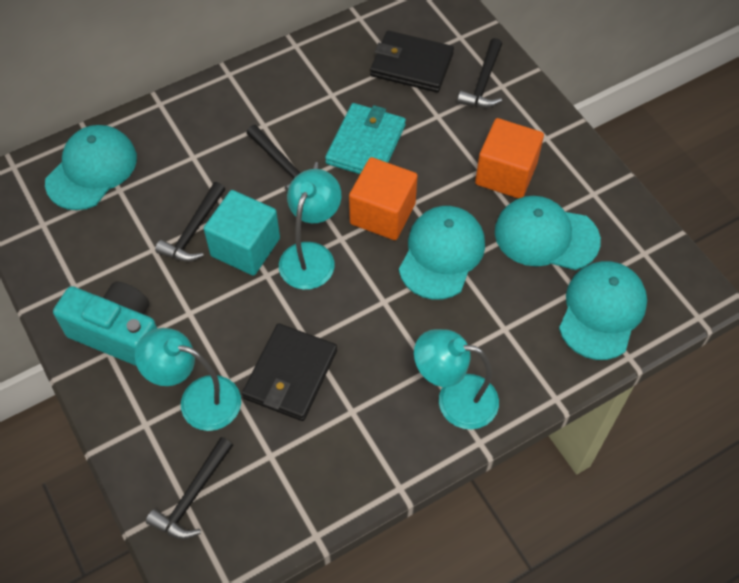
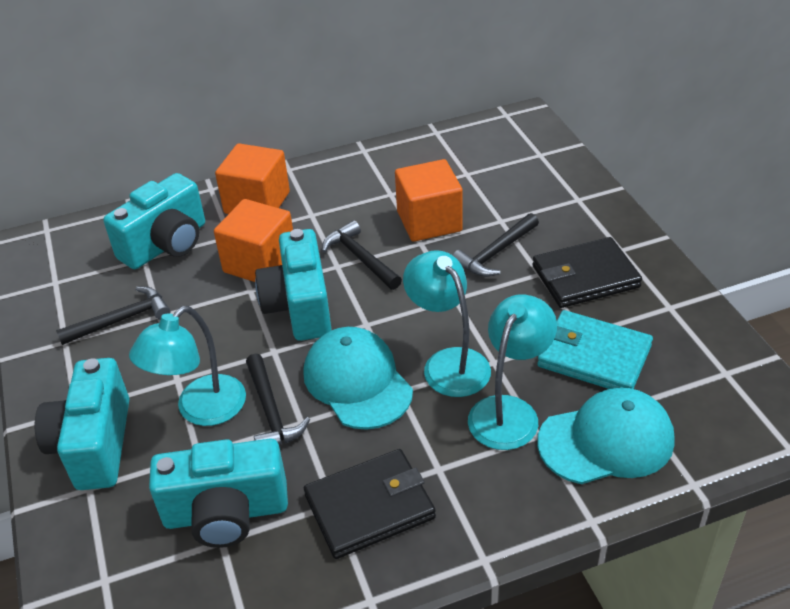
orange cube: [349,157,418,240] [475,118,544,199] = 2 -> [214,199,293,282] [215,143,290,214] [395,159,463,242] = 3
turquoise camera: [53,282,157,366] = 1 -> [34,358,129,490] [103,173,205,269] [149,439,288,548] [255,229,331,341] = 4
turquoise cap: [45,125,137,210] [399,206,485,300] [495,196,601,270] [559,261,647,360] = 4 -> [303,327,413,430] [537,388,675,484] = 2
turquoise cube: [204,190,280,276] = 1 -> none = 0

